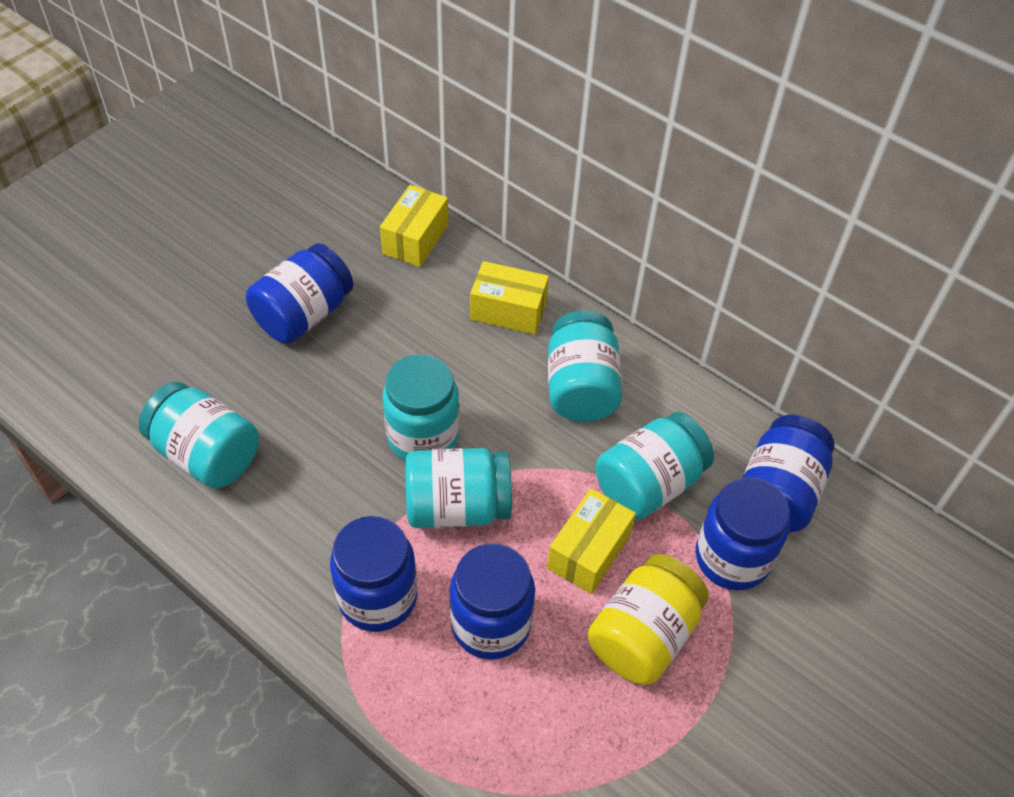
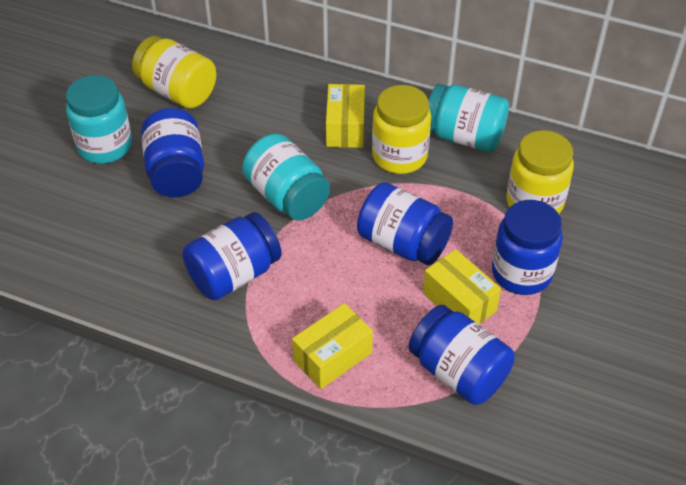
turquoise jar: [139,382,259,488] [382,354,459,461] [405,448,512,528] [548,310,622,422] [596,412,714,520] = 5 -> [66,75,132,164] [242,133,330,221] [428,84,509,152] = 3
yellow jar: [588,554,709,685] = 1 -> [132,36,216,108] [372,85,431,174] [506,130,574,214] = 3

